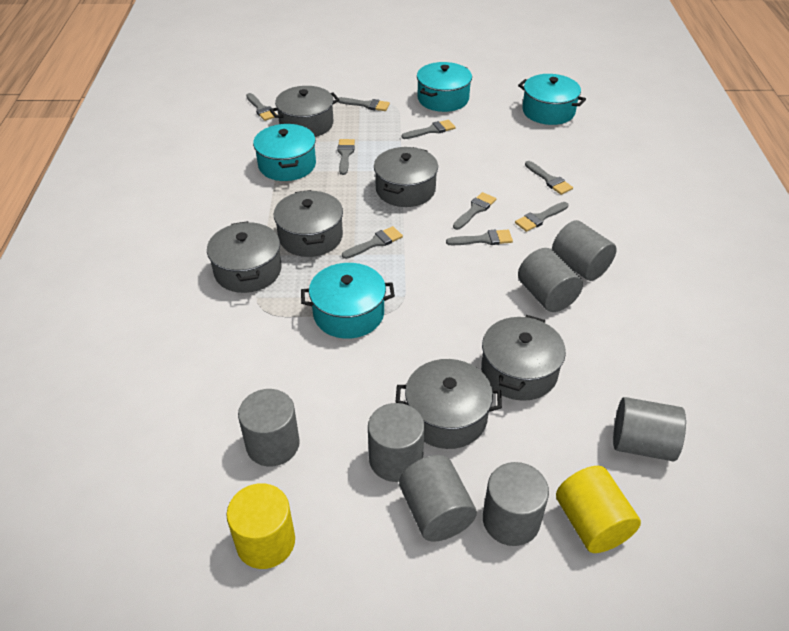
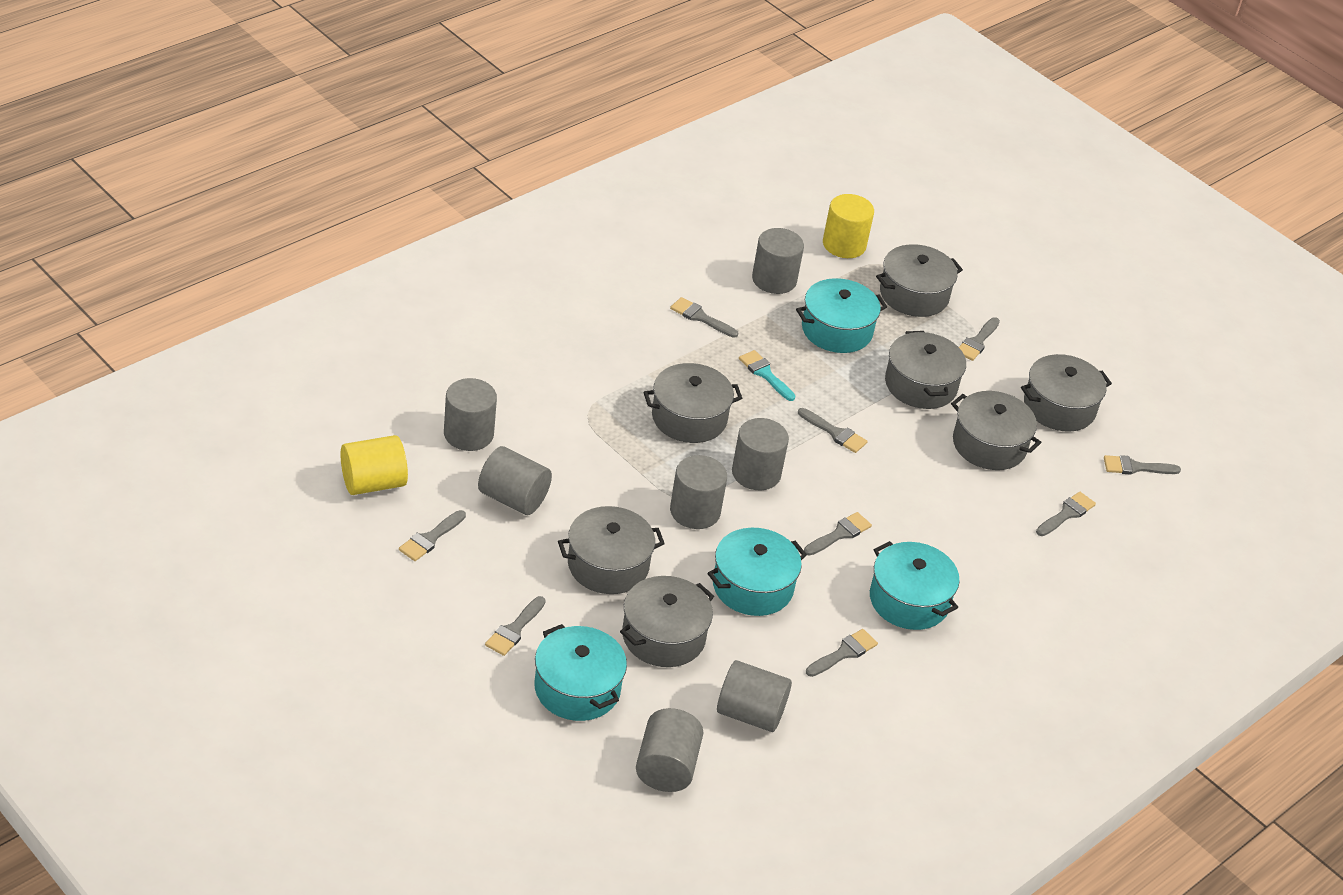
grey pot: [207,221,282,293] [270,86,339,137] [274,190,343,257] [374,147,438,207] [395,359,502,449] [481,315,566,401] = 6 -> [558,506,665,594] [620,576,714,667] [644,363,742,443] [876,244,963,317] [885,331,966,409] [951,391,1041,470] [1021,354,1112,432] = 7
turquoise brush: none = 0 -> [739,350,795,401] = 1

